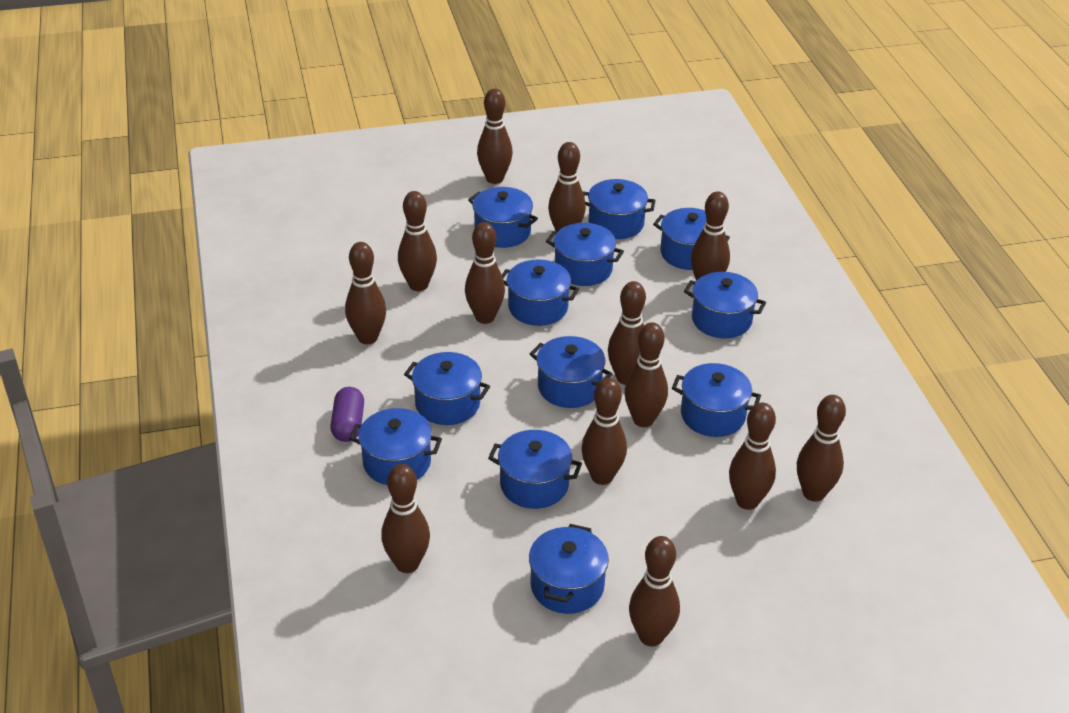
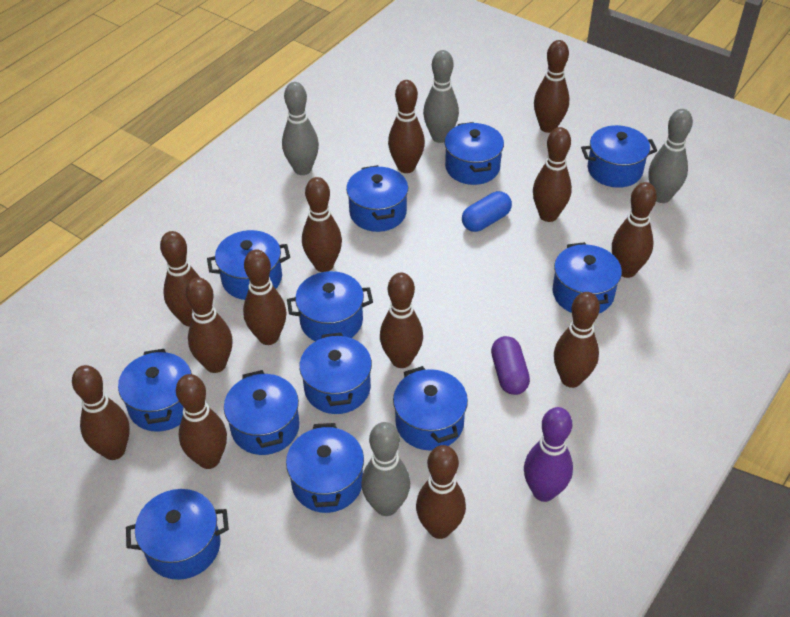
blue capsule: none = 0 -> [462,191,512,232] = 1
grey bowling pin: none = 0 -> [282,82,319,175] [361,422,410,516] [423,50,459,143] [648,109,693,203] = 4
purple bowling pin: none = 0 -> [524,407,573,502] = 1

